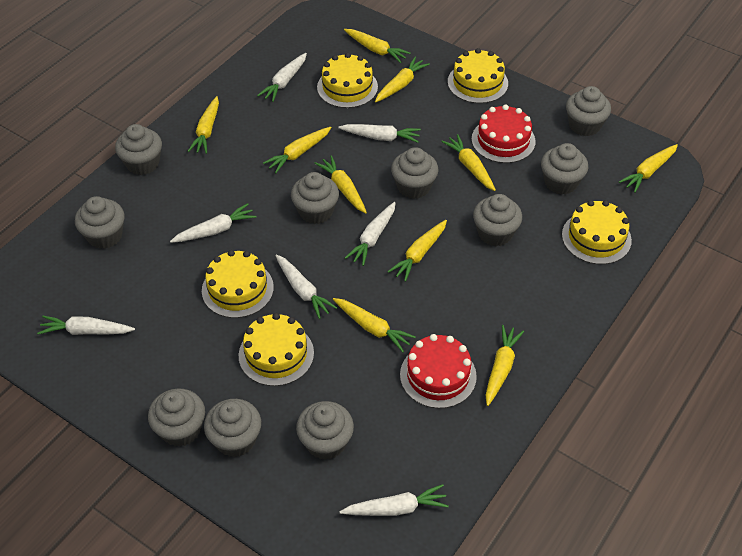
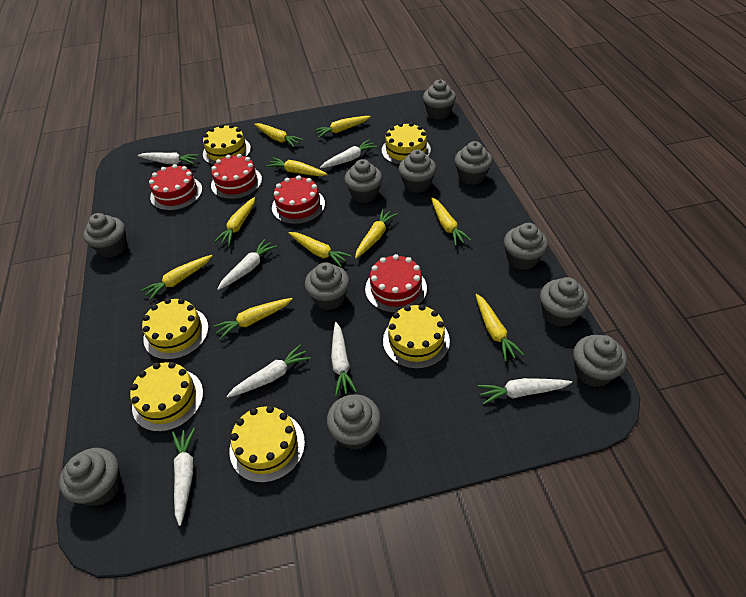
grey cupcake: [75,196,125,249] [115,124,162,175] [148,389,205,447] [204,399,261,457] [291,172,339,224] [296,401,354,460] [391,147,438,199] [473,194,522,246] [541,143,588,195] [566,86,611,136] = 10 -> [59,448,121,506] [83,213,127,258] [305,262,349,310] [327,394,381,450] [344,159,382,203] [399,149,436,193] [423,80,456,120] [455,141,492,185] [504,223,548,270] [540,277,589,327] [573,335,627,387] = 11
red cake: [400,334,477,408] [472,104,536,163] = 2 -> [149,164,202,211] [211,154,262,199] [272,176,325,224] [365,254,427,313] = 4
yellow cake: [202,250,274,318] [239,313,314,386] [317,53,378,108] [448,48,508,103] [562,200,632,264] = 5 -> [130,362,203,432] [142,298,209,360] [203,124,251,165] [229,406,305,483] [382,122,431,165] [383,304,450,369] = 6

